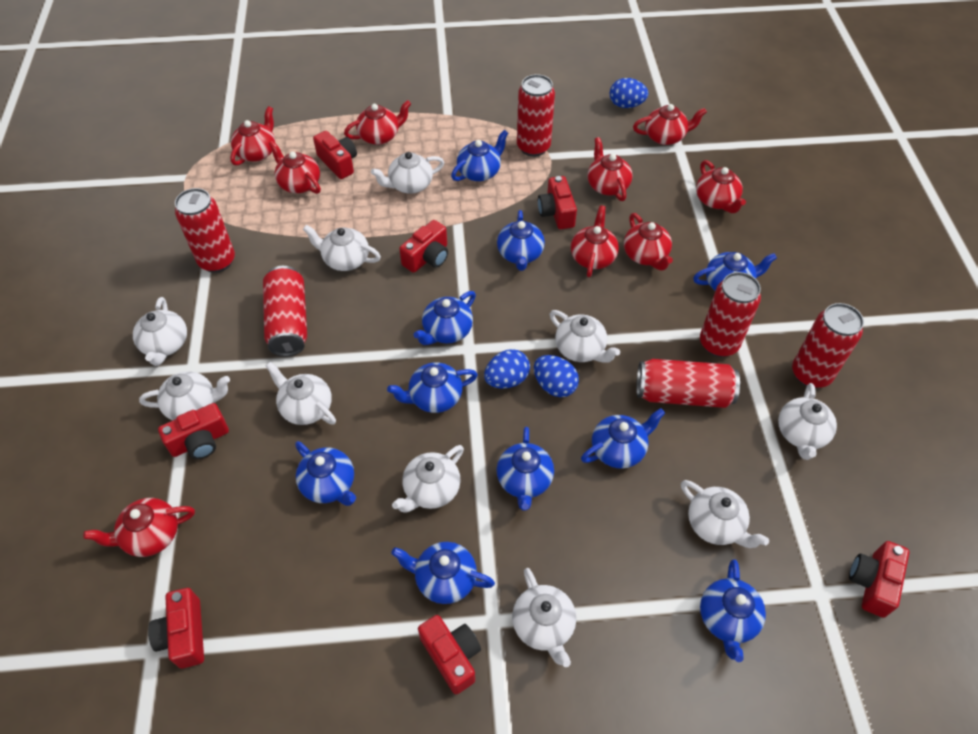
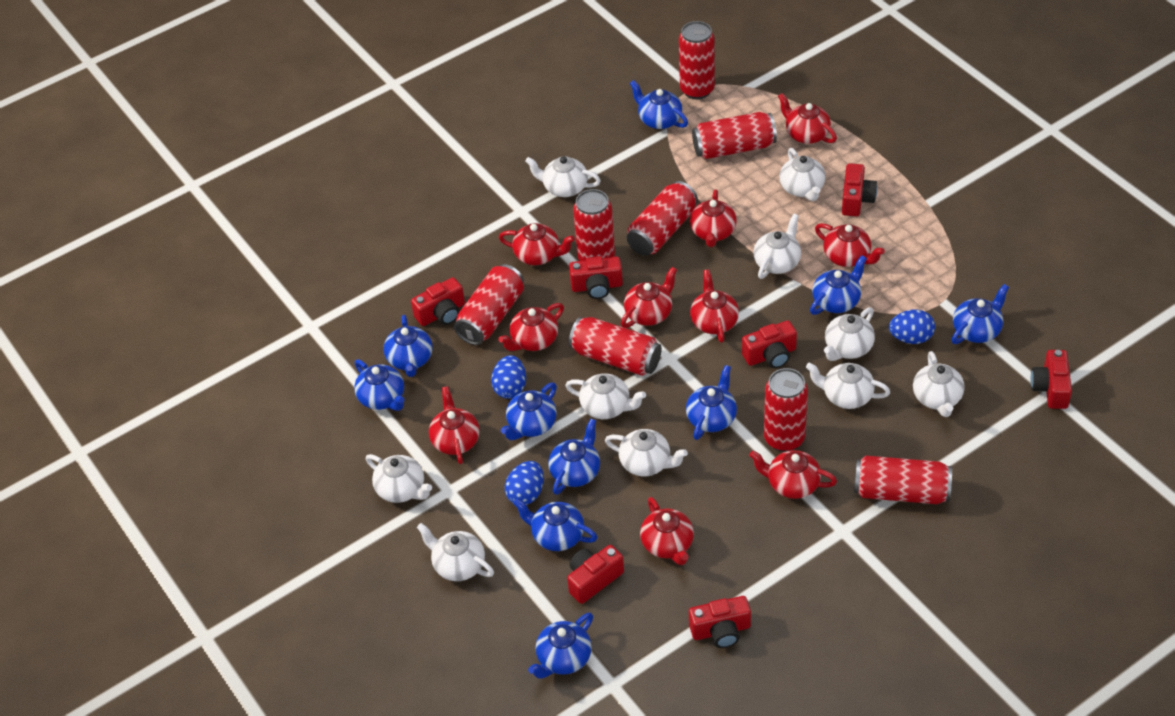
red can: [175,188,235,273] [263,266,307,357] [517,74,555,157] [636,359,740,408] [700,272,761,357] [792,303,864,388] = 6 -> [454,264,524,345] [569,317,662,376] [573,189,615,261] [627,181,698,256] [679,21,715,99] [692,112,777,159] [764,368,808,452] [854,456,952,504] = 8
red teapot: [83,498,195,557] [230,106,275,165] [269,141,321,194] [344,100,411,145] [571,206,619,277] [588,137,633,201] [624,213,673,271] [633,104,707,145] [696,160,746,213] = 9 -> [429,386,480,464] [498,303,564,351] [499,223,575,265] [621,267,677,328] [640,497,694,565] [690,190,737,247] [690,269,739,343] [749,450,837,499] [778,93,837,144] [815,223,885,267] = 10

